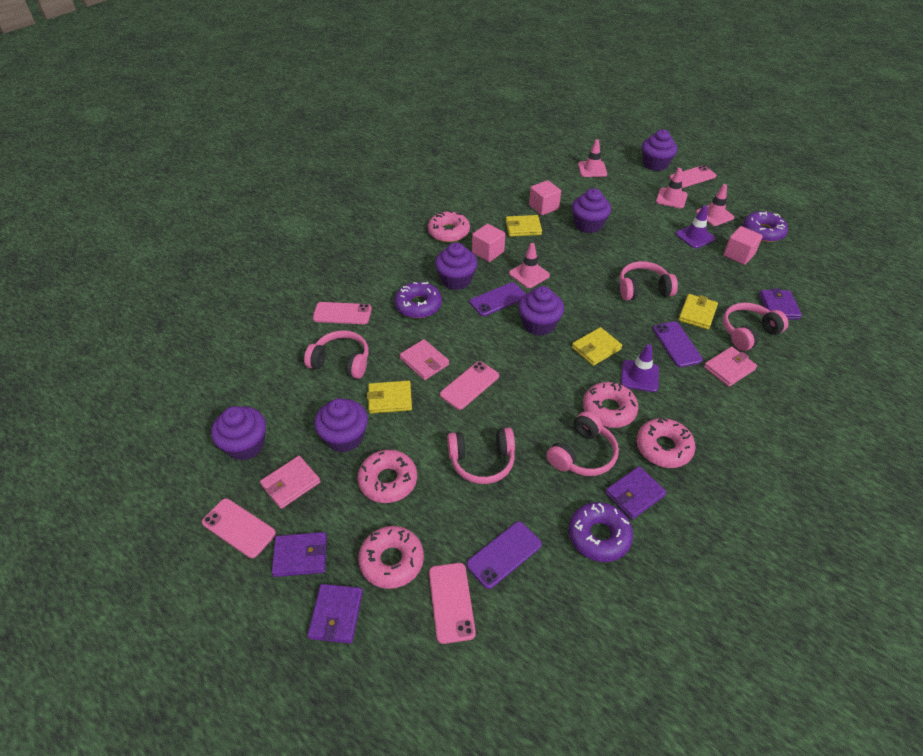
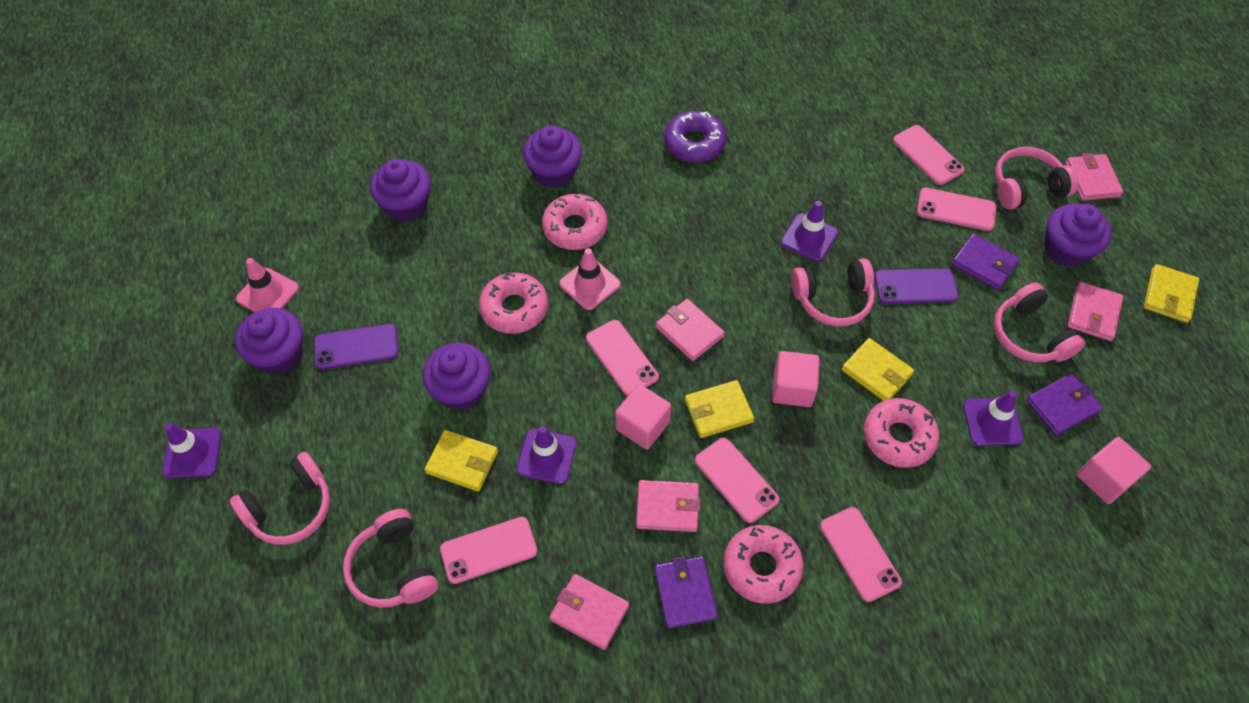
pink donut: [357,450,417,503] [358,526,424,589] [428,211,470,242] [583,382,638,428] [636,417,695,468] = 5 -> [479,272,548,334] [542,194,608,250] [724,525,804,604] [864,398,939,468] = 4
pink phone: [202,498,276,558] [313,302,372,324] [429,563,476,644] [440,361,499,410] [669,165,716,188] = 5 -> [440,517,538,584] [586,320,659,396] [695,438,779,523] [820,507,902,602] [893,125,965,185] [917,188,996,231] = 6
pink traffic cone: [509,243,550,288] [578,139,607,177] [656,168,688,208] [696,184,734,226] = 4 -> [236,258,299,312] [559,248,621,310] = 2
pink wallet: [260,456,321,509] [399,339,449,380] [704,347,757,387] = 3 -> [549,574,629,650] [636,480,700,532] [656,299,725,361] [1065,153,1123,201] [1068,282,1123,341] = 5
purple cupcake: [211,406,266,461] [314,398,368,452] [435,243,478,290] [518,286,564,336] [572,188,611,233] [642,129,677,171] = 6 -> [235,308,303,375] [370,159,431,222] [423,343,491,411] [523,125,582,188] [1044,204,1111,267] = 5
purple donut: [394,282,442,318] [569,502,633,562] [743,211,788,242] = 3 -> [664,111,727,162] = 1
purple phone: [466,521,542,589] [470,282,526,316] [653,321,703,367] = 3 -> [314,324,399,370] [874,268,958,304] = 2
purple traffic cone: [621,344,659,392] [676,205,716,248] = 2 -> [162,423,222,479] [516,426,577,484] [781,201,838,262] [963,390,1023,446] = 4
purple wallet: [272,532,327,577] [308,584,363,644] [605,466,667,520] [759,288,802,320] = 4 -> [654,556,718,628] [952,233,1020,290] [1026,373,1103,436] = 3

